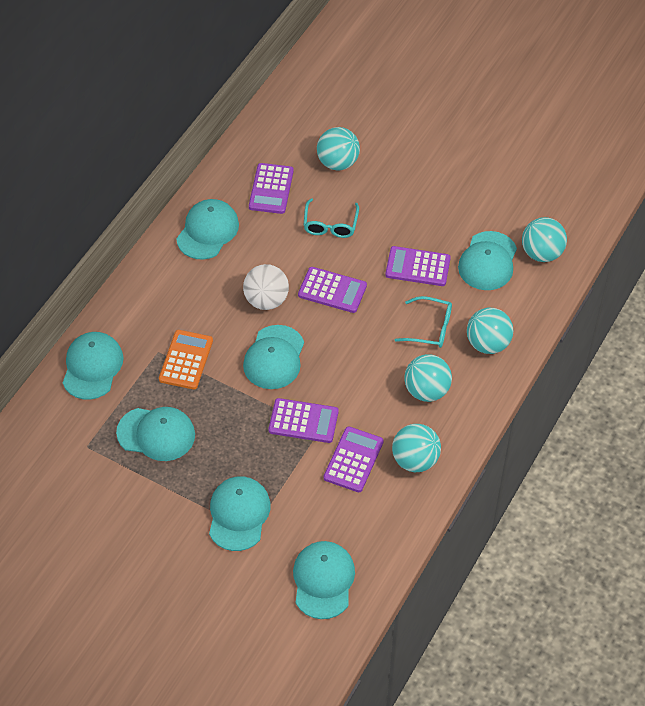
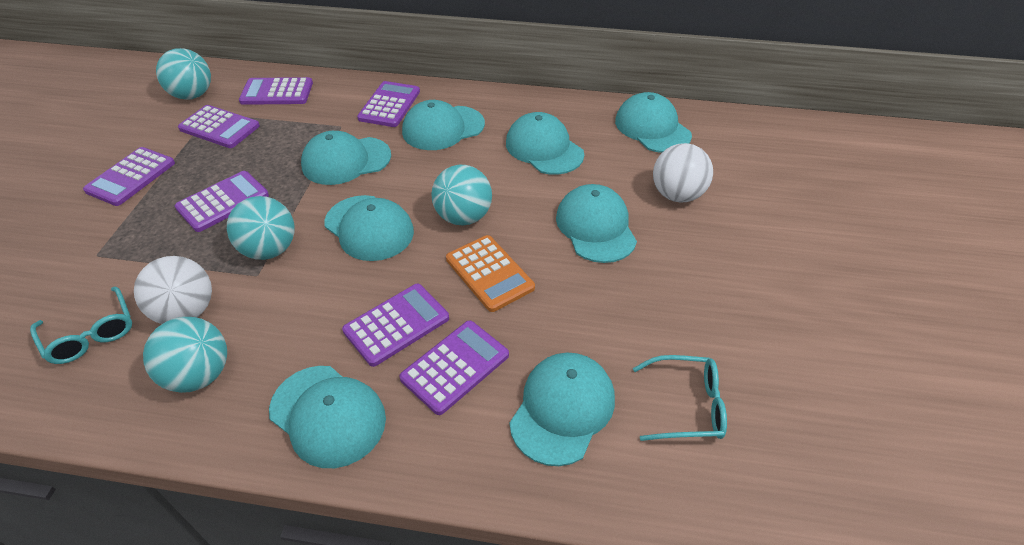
purple calculator: [249,163,294,214] [269,398,339,443] [298,267,367,313] [324,426,384,492] [385,246,451,286] = 5 -> [83,147,175,206] [175,171,269,232] [178,105,260,148] [239,77,313,105] [342,284,449,367] [357,81,420,127] [399,320,509,415] = 7
turquoise ball: [317,127,360,170] [392,424,441,472] [404,354,452,402] [467,308,513,354] [522,217,567,262] = 5 -> [143,317,227,393] [156,48,211,100] [227,196,295,260] [431,164,492,225] = 4
turquoise cap: [63,332,124,400] [116,407,195,461] [176,199,239,259] [209,476,271,551] [243,325,304,389] [293,541,355,619] [458,231,517,290] = 7 -> [269,366,386,468] [301,131,391,185] [324,195,414,261] [402,100,485,150] [506,112,584,175] [509,352,615,466] [556,184,637,263] [615,92,692,153] = 8
white ball: [243,264,289,310] = 1 -> [134,256,212,324] [653,143,713,203] = 2

